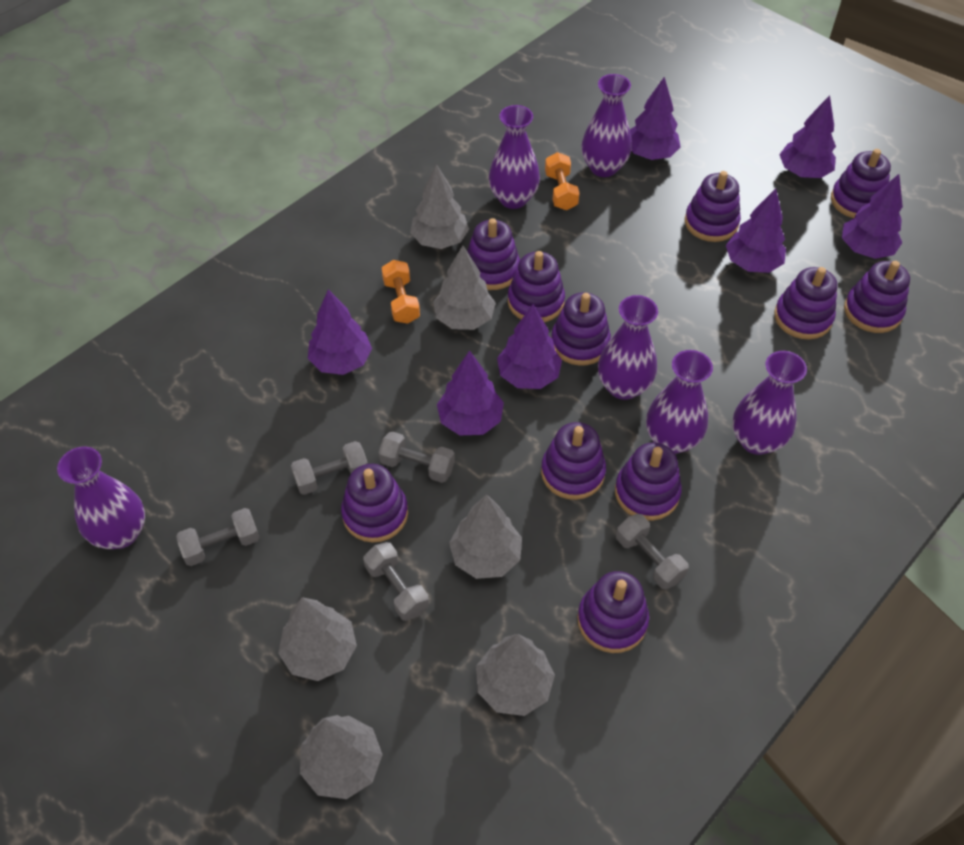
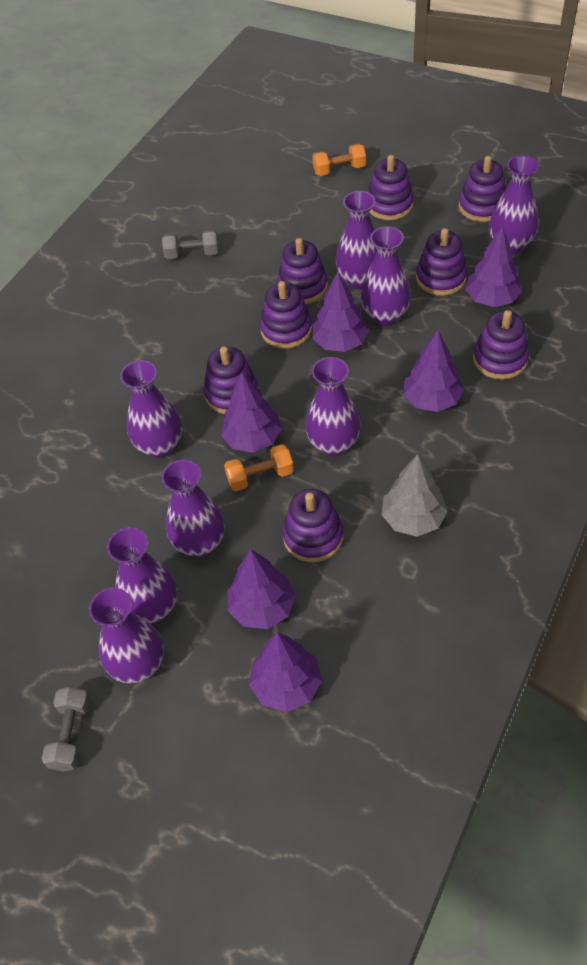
grey dumbbell: [176,508,260,566] [291,441,368,495] [363,542,429,621] [378,432,455,483] [616,514,689,590] = 5 -> [42,687,91,772] [162,229,219,259] = 2
grey tree: [278,597,357,681] [300,715,383,799] [410,164,469,249] [433,245,496,330] [449,494,522,579] [476,634,555,716] = 6 -> [382,454,448,537] = 1
purple stacking toy: [341,464,408,542] [467,218,520,290] [508,251,565,322] [541,422,606,500] [551,292,611,366] [577,571,649,653] [615,442,682,521] [685,171,741,242] [774,267,837,339] [831,149,891,218] [844,261,910,333] = 11 -> [203,346,258,414] [260,281,312,349] [277,238,328,304] [282,489,344,562] [368,155,414,220] [416,228,467,296] [458,156,506,222] [473,310,529,380] = 8
purple tree: [308,289,372,375] [437,350,504,435] [497,304,562,389] [630,77,681,160] [726,188,786,273] [779,95,836,178] [842,174,903,259] = 7 -> [221,372,282,453] [228,549,296,629] [249,632,322,712] [312,272,369,352] [403,330,464,412] [465,226,522,307] = 6
purple vase: [57,447,145,549] [489,105,540,209] [581,74,632,177] [598,295,658,400] [646,350,713,454] [732,351,807,455] = 6 -> [89,587,164,683] [107,527,177,623] [120,360,182,458] [162,460,225,557] [305,357,361,456] [335,191,377,289] [361,226,411,326] [489,155,539,255] = 8

